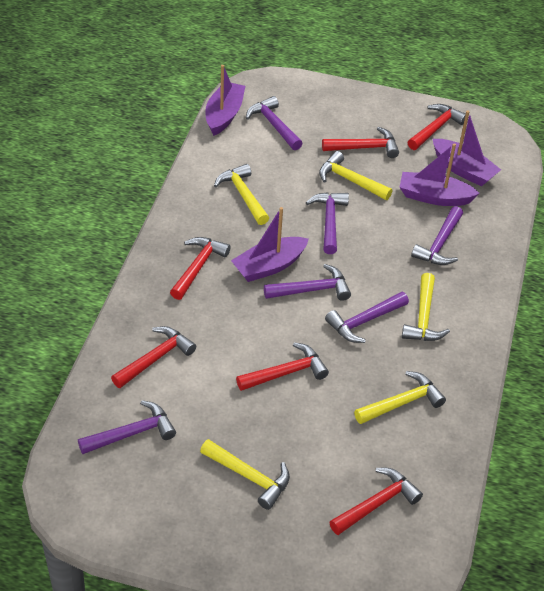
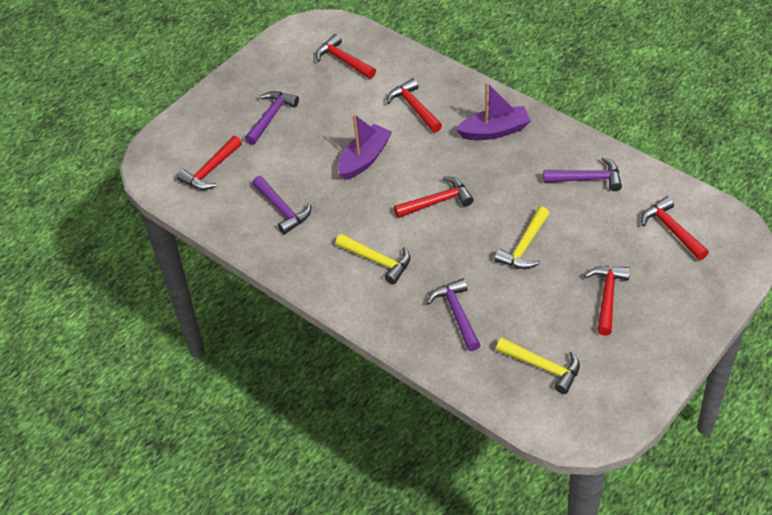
purple boat: [205,65,245,136] [231,207,309,282] [400,143,479,206] [433,111,501,187] = 4 -> [338,114,392,180] [456,82,531,140] = 2
purple hammer: [78,400,176,454] [246,96,303,150] [264,264,351,301] [306,192,349,254] [325,292,409,343] [411,206,463,265] = 6 -> [245,91,299,145] [252,176,311,234] [427,278,481,351] [543,157,622,191] = 4
yellow hammer: [200,439,290,510] [214,164,269,225] [319,151,392,200] [354,371,446,424] [402,273,450,341] = 5 -> [336,234,410,284] [494,207,550,269] [496,338,580,394] = 3

